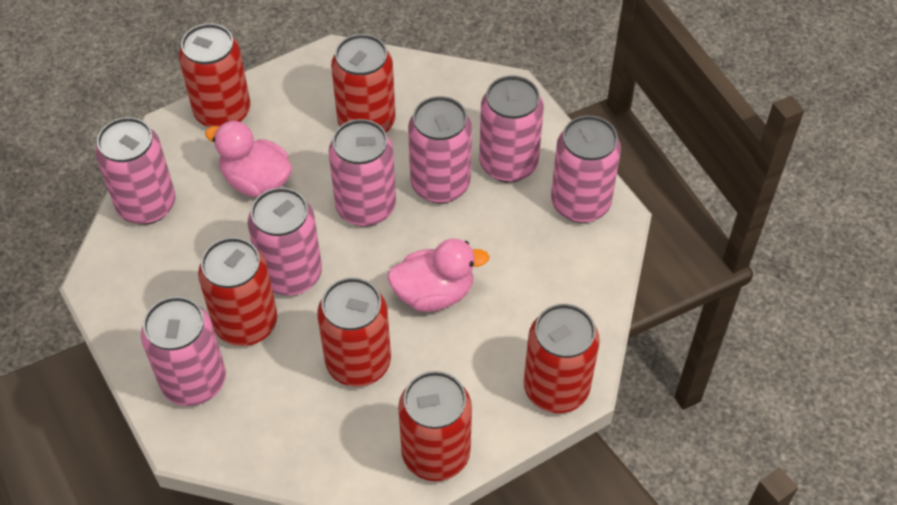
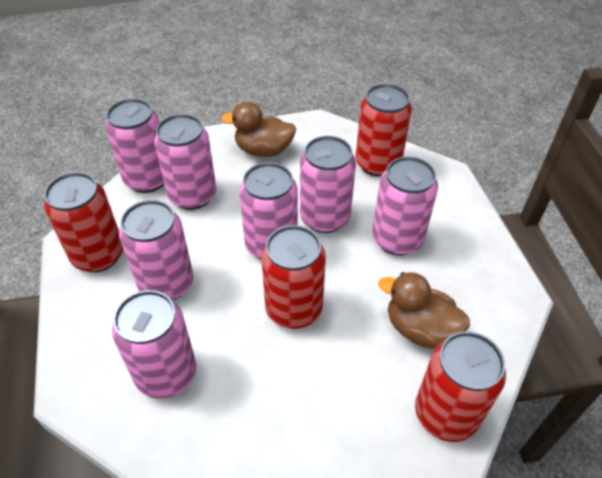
brown duck: none = 0 -> [221,102,296,157] [378,272,470,349] = 2
pink duck: [205,121,292,197] [387,239,489,312] = 2 -> none = 0
red can: [179,23,250,127] [198,237,277,346] [317,277,391,387] [331,34,396,132] [398,371,472,481] [524,304,600,413] = 6 -> [44,172,123,272] [261,225,326,329] [356,84,412,177] [415,331,506,442] = 4

